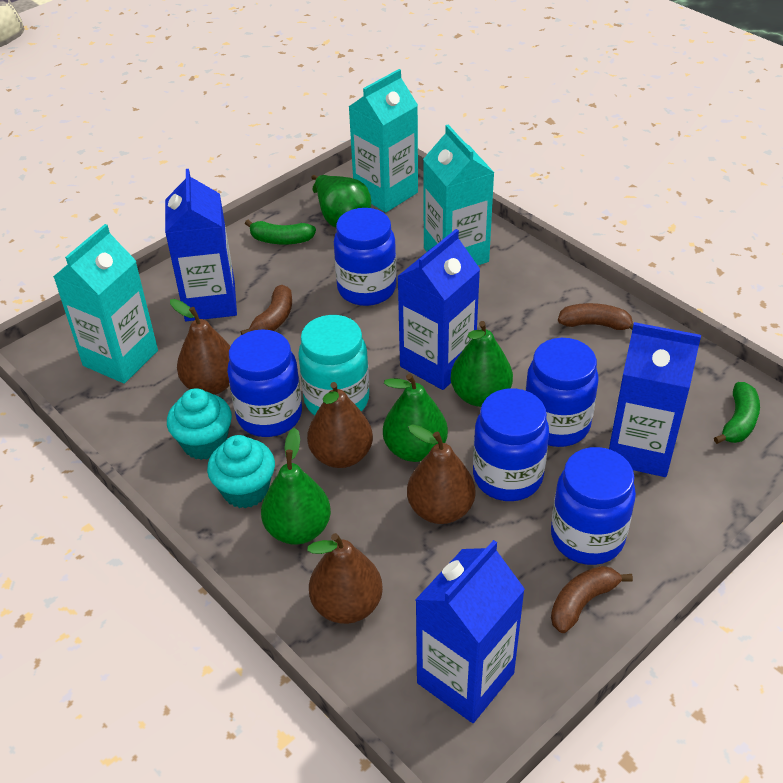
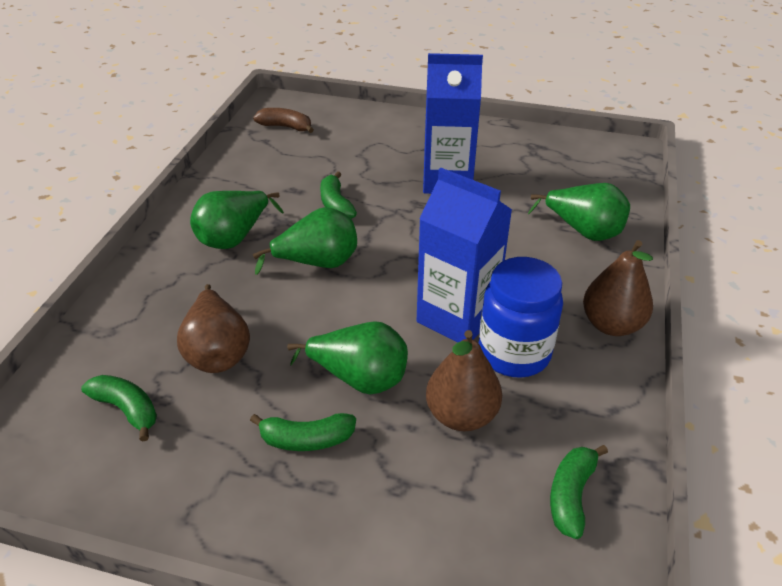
blue carton: [165,169,237,321] [397,229,480,390] [415,540,525,723] [609,322,701,477] = 4 -> [417,168,512,343] [423,53,483,194] = 2
blue jar: [227,329,302,437] [334,208,397,306] [473,388,549,501] [525,338,599,447] [551,447,636,565] = 5 -> [479,257,563,378] = 1
brown banana: [241,285,292,335] [551,566,633,633] [558,303,633,330] = 3 -> [253,108,314,133] = 1
brown pear: [170,299,231,395] [307,382,373,468] [307,533,383,624] [407,424,475,524] = 4 -> [177,284,250,373] [426,330,502,431] [583,240,653,336] = 3
green banana: [245,220,316,244] [714,382,760,444] = 2 -> [81,375,157,441] [250,413,356,451] [320,171,357,219] [550,445,608,539] = 4
turquoise carton: [53,224,158,384] [349,69,418,212] [423,125,494,265] = 3 -> none = 0
turquoise cupcake: [167,388,232,460] [207,435,275,508] = 2 -> none = 0
turquoise jar: [298,315,369,416] = 1 -> none = 0

